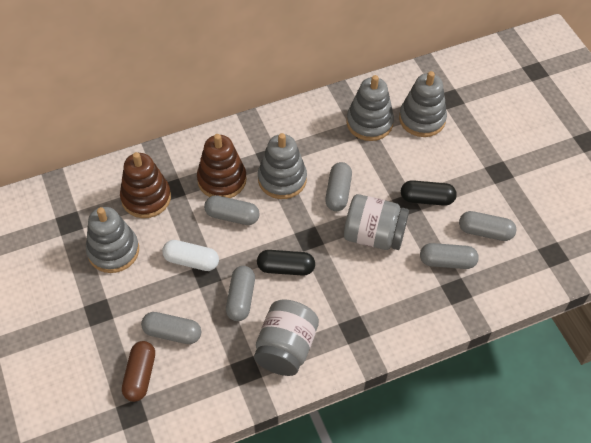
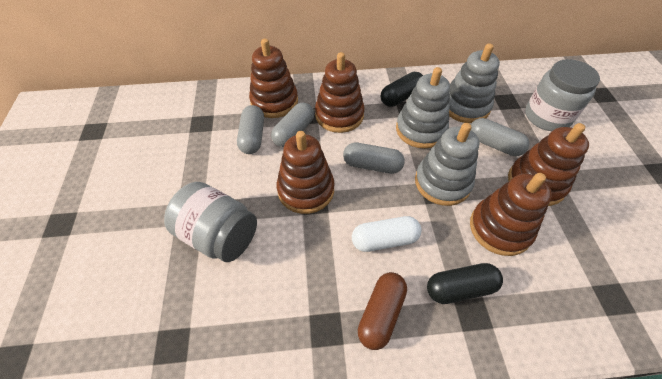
brown stacking toy: [120,152,171,218] [197,134,247,198] = 2 -> [249,39,298,118] [277,131,335,214] [315,52,365,133] [470,173,552,256] [508,123,589,206] = 5
grey capsule: [141,312,201,344] [204,195,260,225] [226,266,255,321] [325,162,352,211] [420,243,479,269] [459,211,517,241] = 6 -> [237,105,264,154] [271,102,314,147] [343,142,405,174] [471,118,530,156] = 4
grey stacking toy: [86,207,139,273] [258,133,307,199] [346,75,394,141] [399,71,447,137] = 4 -> [396,67,450,149] [415,123,479,206] [449,43,500,123] = 3

